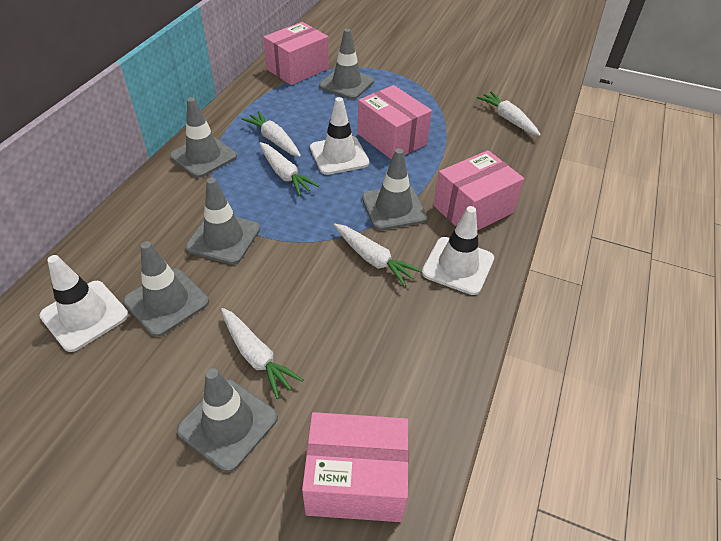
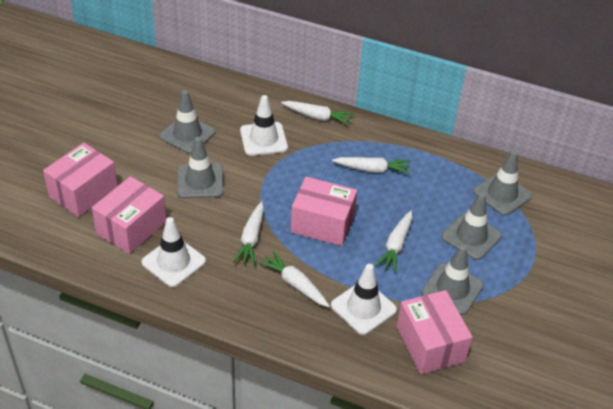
grey traffic cone: [123,241,209,337] [170,97,237,178] [177,368,278,472] [186,178,260,264] [319,29,374,99] [362,148,427,230] = 6 -> [159,90,216,154] [177,137,224,198] [422,245,484,315] [441,193,502,260] [473,150,532,216] = 5

